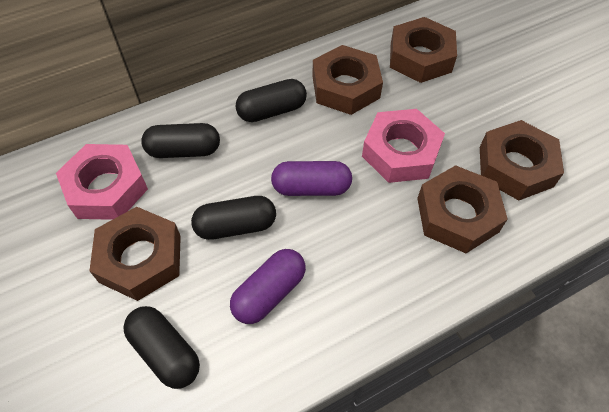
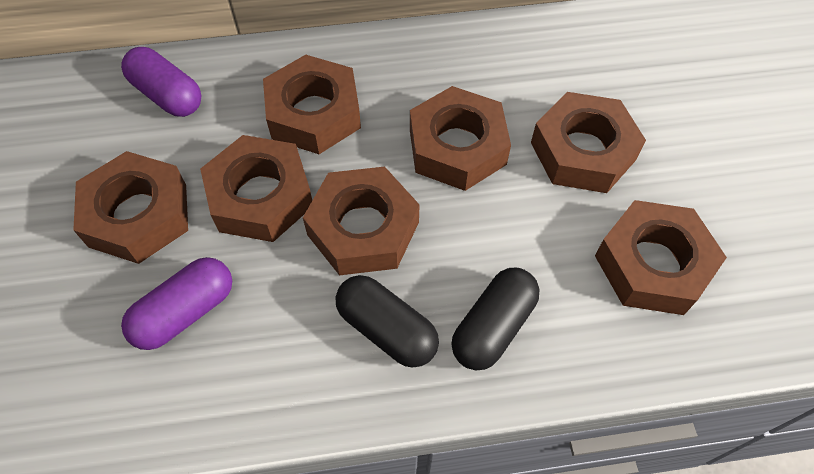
black capsule: [123,306,200,389] [141,123,220,158] [191,196,276,240] [235,79,307,122] = 4 -> [336,275,439,368] [451,268,540,370] = 2
brown nut: [89,207,181,301] [313,45,383,115] [390,17,457,83] [417,165,508,253] [480,120,564,201] = 5 -> [73,151,188,264] [200,135,312,242] [263,55,361,154] [303,167,420,275] [410,86,511,191] [531,92,646,193] [595,200,727,315] = 7
pink nut: [56,144,148,220] [362,109,445,183] = 2 -> none = 0

